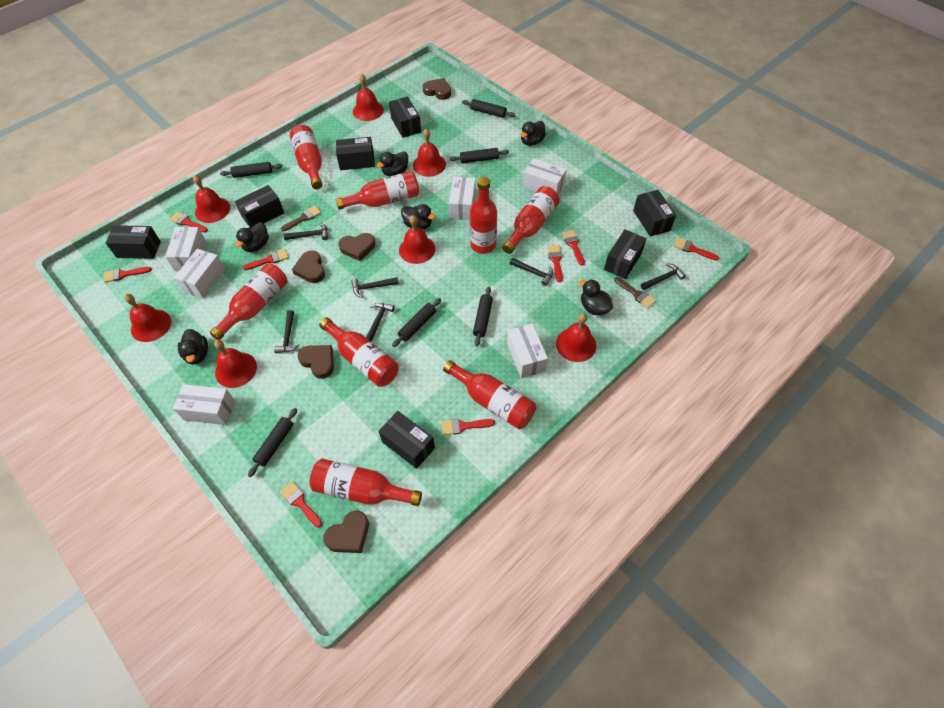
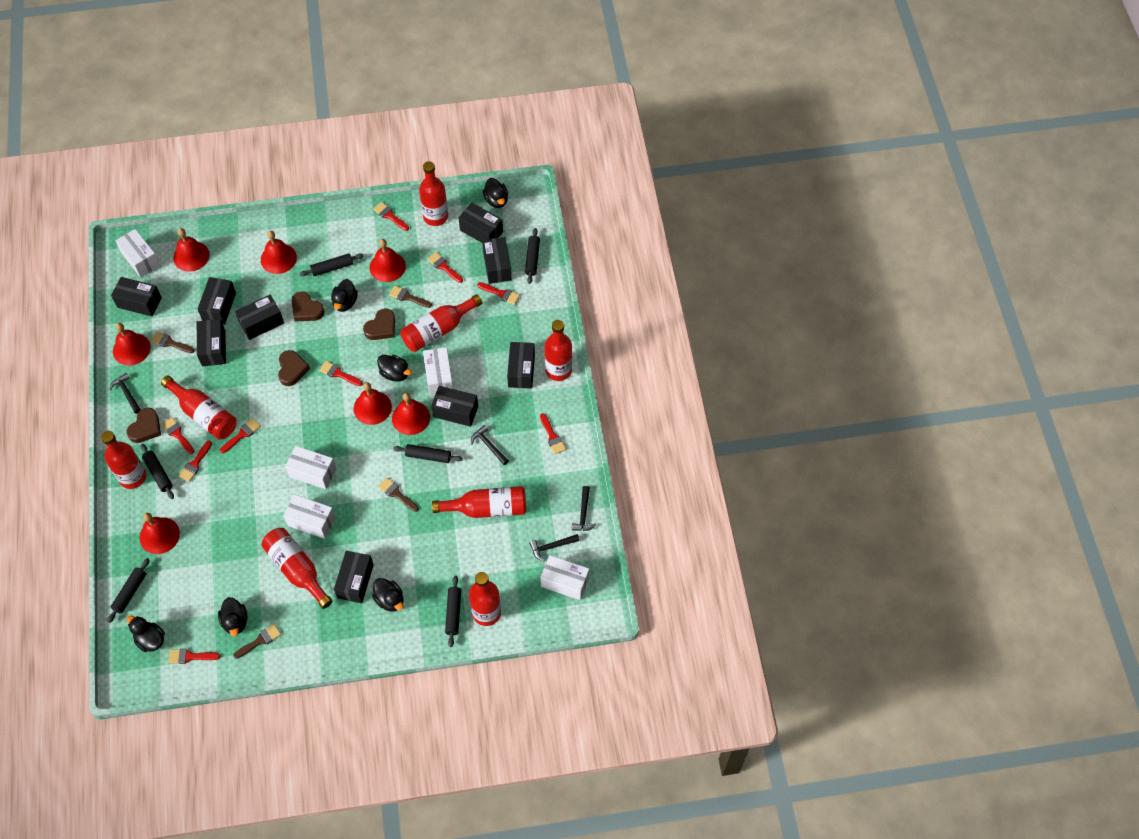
black box: [105,225,161,259] [235,185,284,228] [336,137,375,170] [379,411,435,469] [389,96,421,138] [604,229,647,279] [633,190,676,237] = 7 -> [111,277,162,317] [197,319,226,367] [198,277,236,325] [235,295,284,340] [334,551,374,603] [431,386,478,427] [459,203,503,243] [482,237,512,284] [507,342,535,389] = 9
black hammer: [274,310,300,353] [283,223,329,240] [351,277,399,298] [366,303,395,342] [510,258,553,286] [641,263,686,290] = 6 -> [109,373,141,414] [471,425,509,465] [529,534,579,561] [572,486,596,531] = 4
brown brush: [281,206,321,231] [614,277,656,308] = 2 -> [151,331,195,353] [233,624,281,659] [378,478,419,512] [389,285,432,308] = 4
brown heart: [292,250,325,283] [298,345,334,379] [324,510,369,553] [338,233,375,261] [423,78,451,100] = 5 -> [126,407,161,443] [278,350,310,386] [292,292,325,321] [363,309,395,340] = 4
red brush: [104,267,152,282] [170,212,208,233] [243,249,289,270] [280,481,322,528] [441,419,495,435] [547,245,563,282] [562,230,585,265] [674,237,719,261] = 8 -> [161,417,194,454] [168,649,220,664] [179,440,212,482] [220,418,261,453] [319,361,363,386] [373,202,409,231] [427,252,463,283] [477,282,520,305] [540,413,566,454] = 9
white box: [165,227,207,272] [173,384,235,425] [174,249,225,299] [449,177,476,220] [507,324,548,378] [523,158,567,195] = 6 -> [115,229,160,277] [284,494,336,539] [285,446,336,489] [423,347,453,396] [540,555,589,600] = 5

